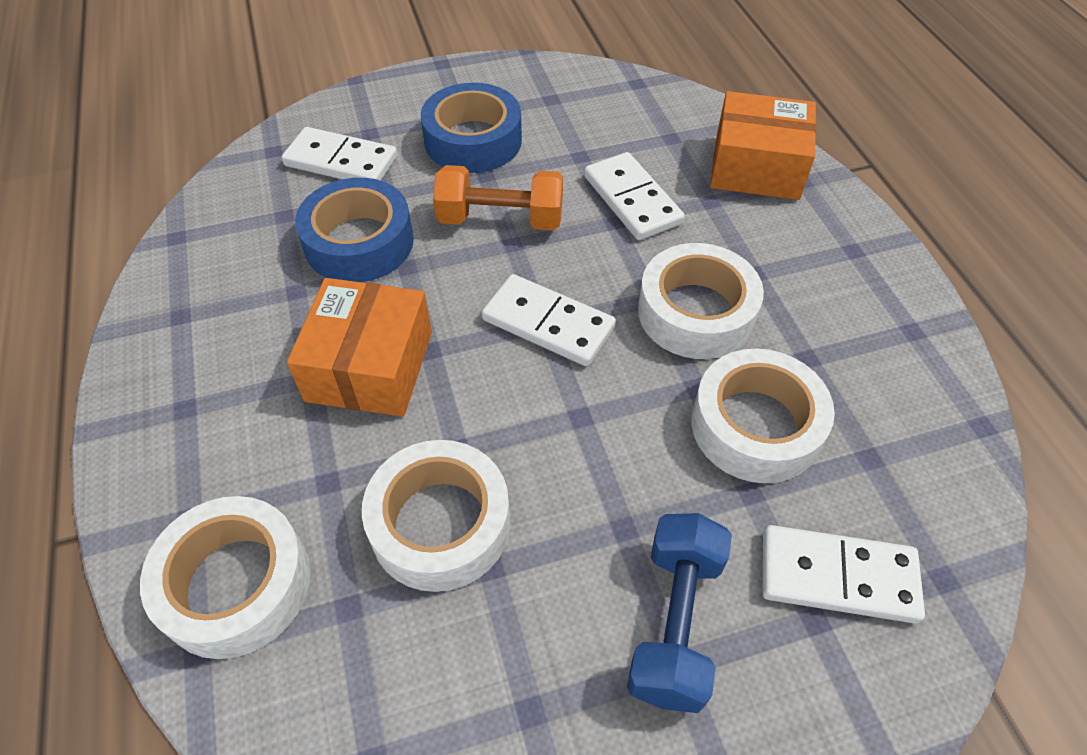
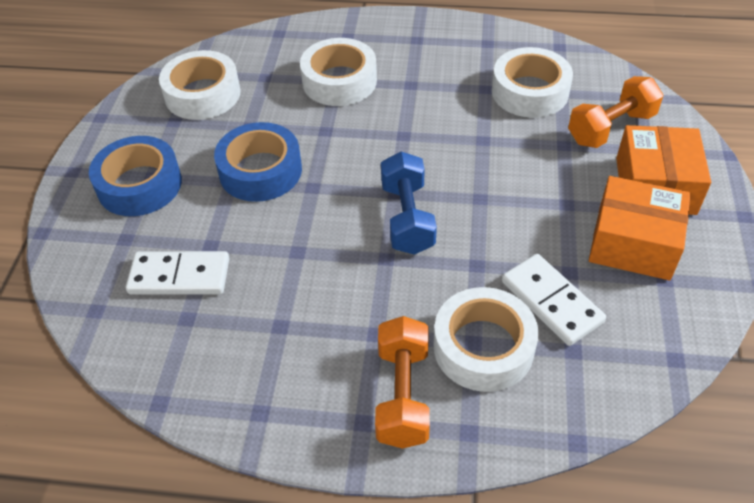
orange dumbbell: [433,165,563,230] = 1 -> [375,316,430,449] [568,76,663,148] = 2
white domino: [281,127,397,181] [482,274,616,366] [584,152,685,240] [763,525,925,623] = 4 -> [126,251,230,294] [502,254,606,346] = 2

